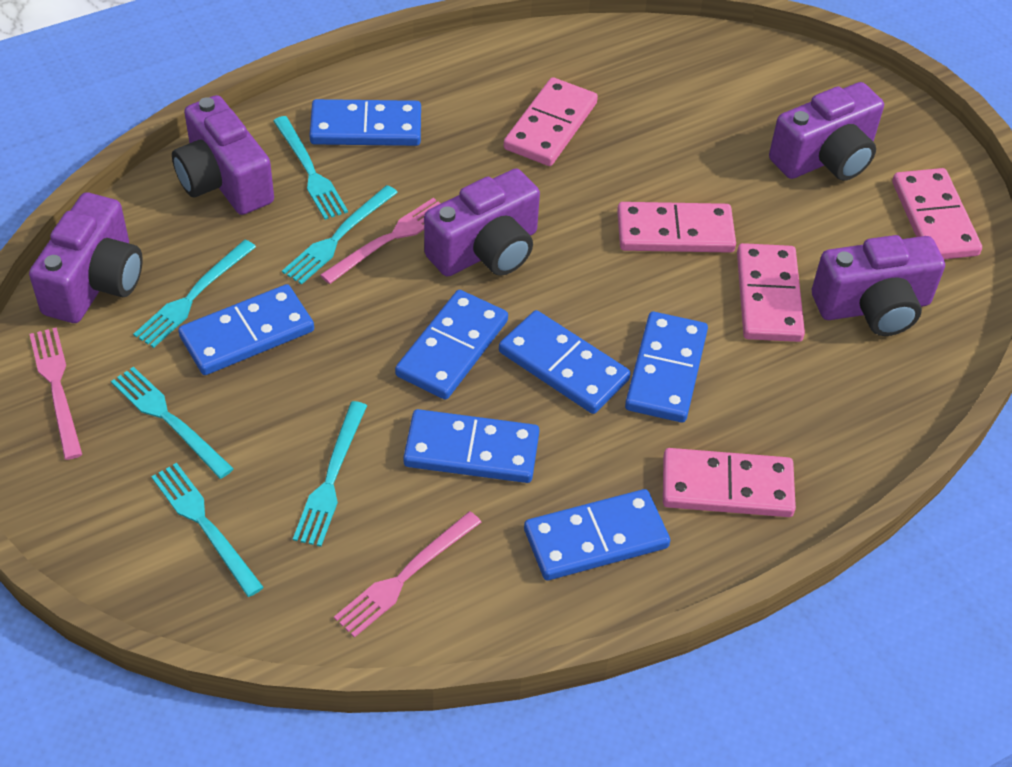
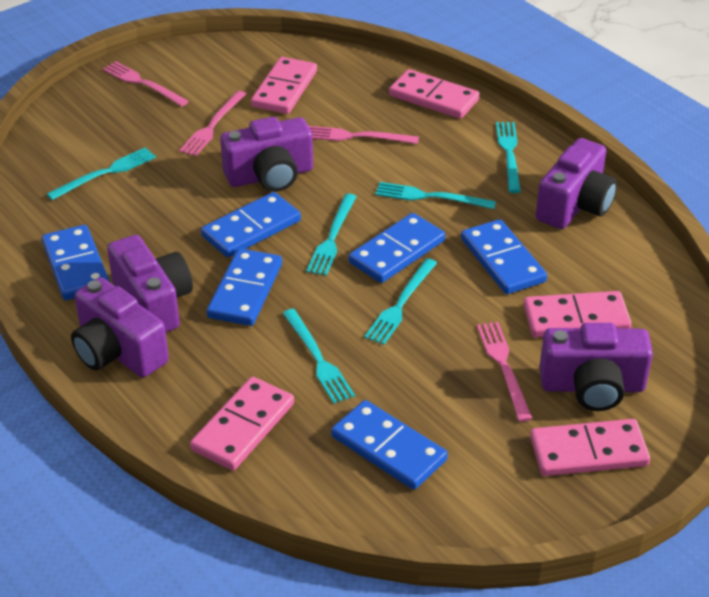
blue domino: [178,284,314,375] [309,99,421,146] [395,290,508,400] [403,409,539,483] [499,310,631,414] [524,489,670,580] [625,312,708,422] = 7 -> [42,225,110,300] [201,192,301,257] [207,248,282,326] [331,400,448,490] [349,213,445,283] [461,219,547,294] = 6
pink fork: [30,327,82,460] [320,198,441,284] [334,511,481,638] = 3 -> [103,61,189,106] [179,91,246,156] [309,126,419,144] [477,322,532,422] = 4

